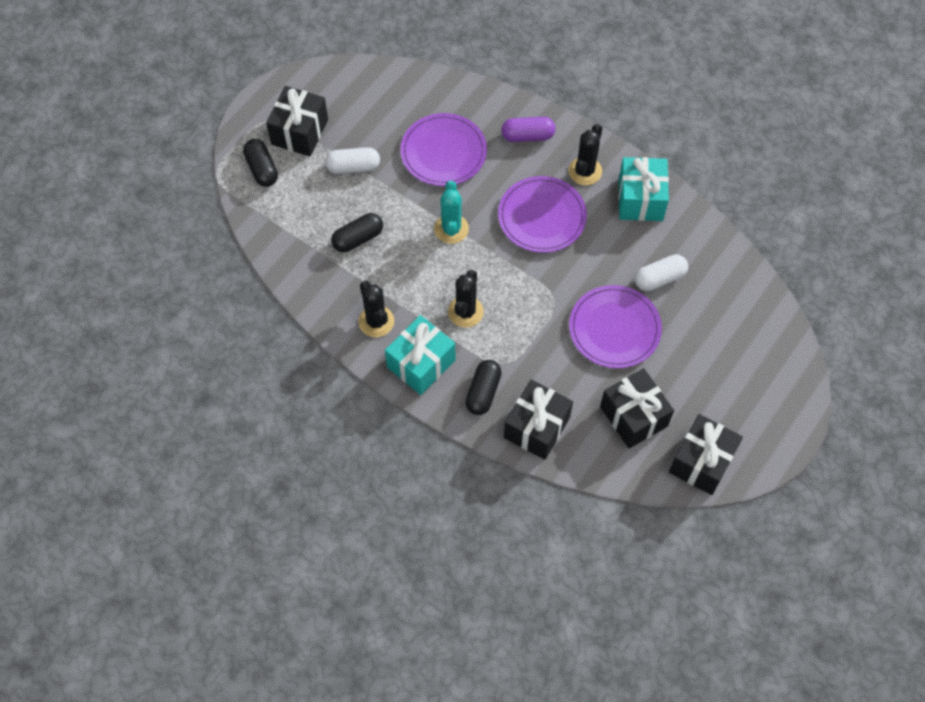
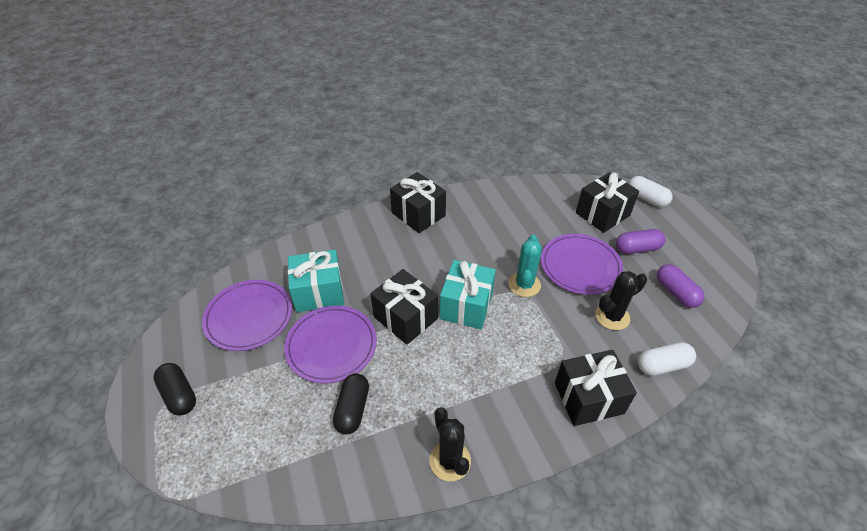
black cactus: [358,281,394,337] [448,270,484,328] [568,124,602,185] = 3 -> [430,407,471,481] [596,271,647,330] = 2
black capsule: [243,139,278,187] [331,213,383,252] [466,360,502,415] = 3 -> [153,363,196,415] [333,373,369,434] = 2
purple capsule: [501,117,555,142] = 1 -> [616,229,665,254] [657,264,705,308] = 2

